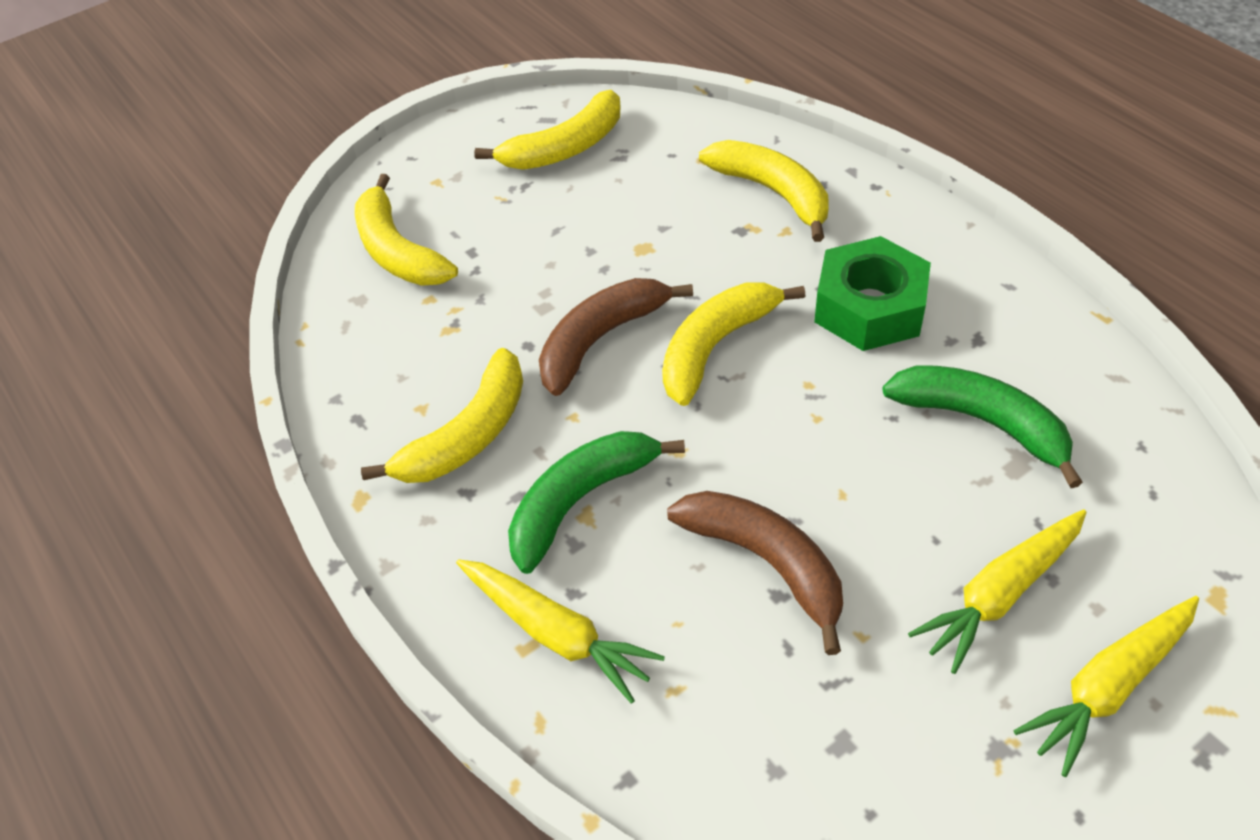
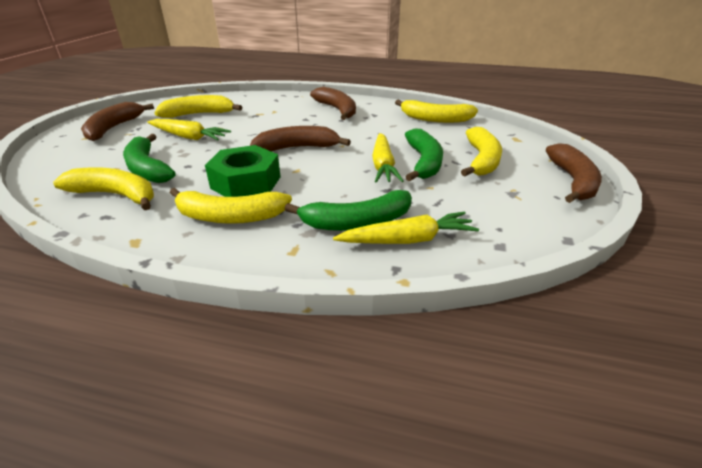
brown banana: [539,278,693,396] [667,491,843,655] = 2 -> [81,102,154,141] [250,126,351,152] [310,87,356,120] [546,143,602,203] = 4
green banana: [508,431,685,574] [882,365,1083,488] = 2 -> [123,134,176,183] [285,190,412,231] [405,129,443,181] = 3

